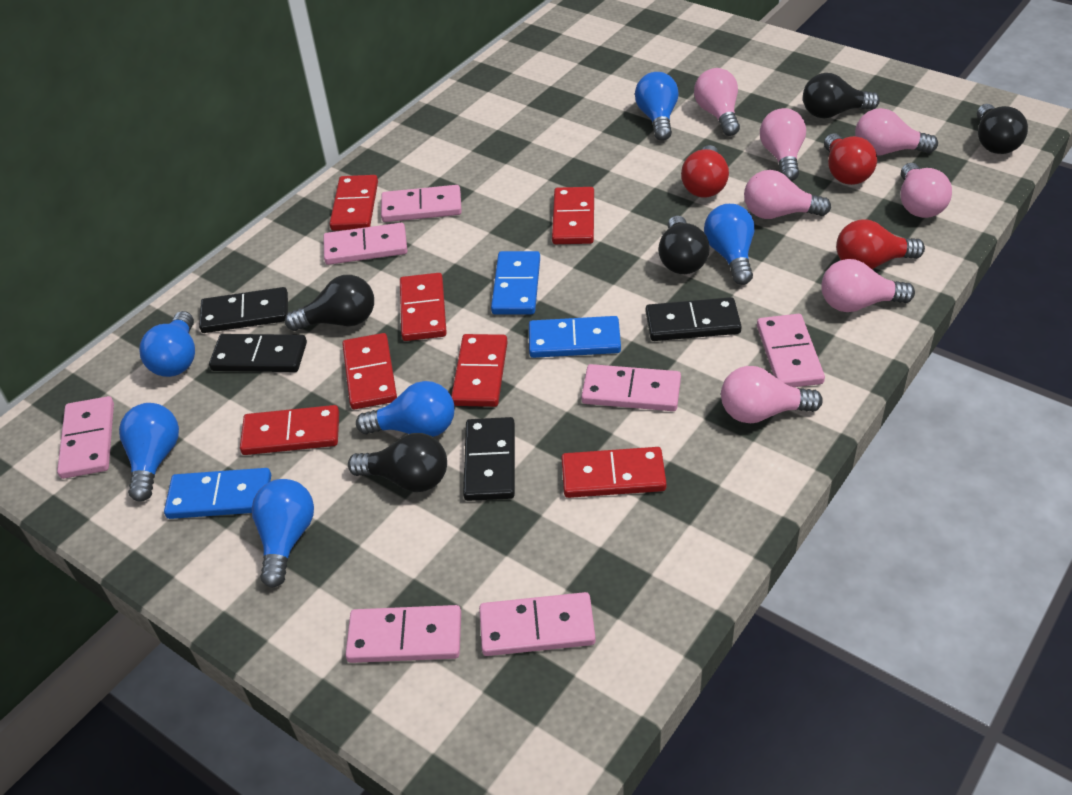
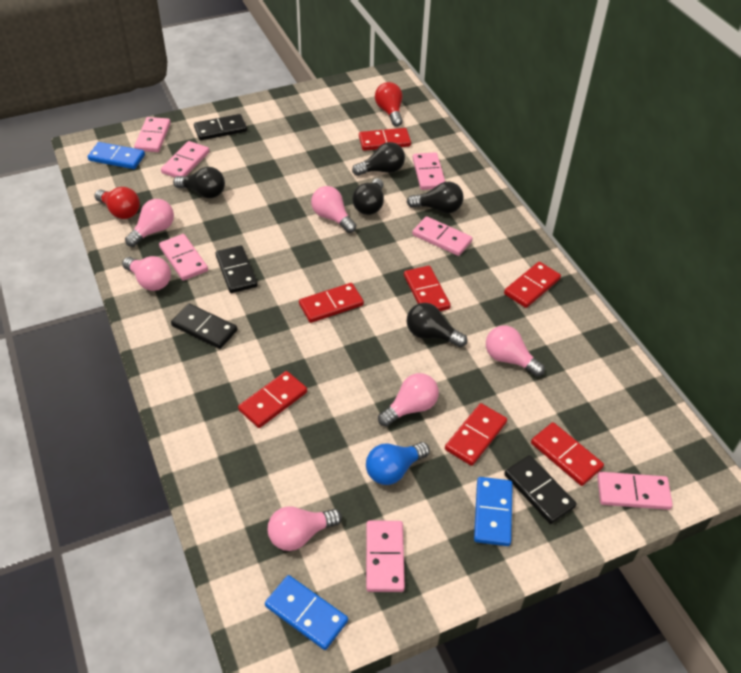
blue light bulb: [119,403,179,501] [139,311,195,377] [252,479,314,588] [356,381,455,437] [635,72,679,141] [704,204,754,285] = 6 -> [366,442,430,485] = 1
pink light bulb: [694,68,740,136] [721,366,823,423] [744,170,831,219] [760,108,806,181] [821,259,915,312] [855,108,938,155] [901,163,952,218] = 7 -> [122,256,171,291] [125,199,174,247] [268,506,342,551] [311,186,356,233] [378,373,439,427] [486,325,545,377] = 6
red light bulb: [681,145,729,198] [824,133,877,185] [836,219,925,269] = 3 -> [94,187,140,219] [375,82,403,127] = 2

